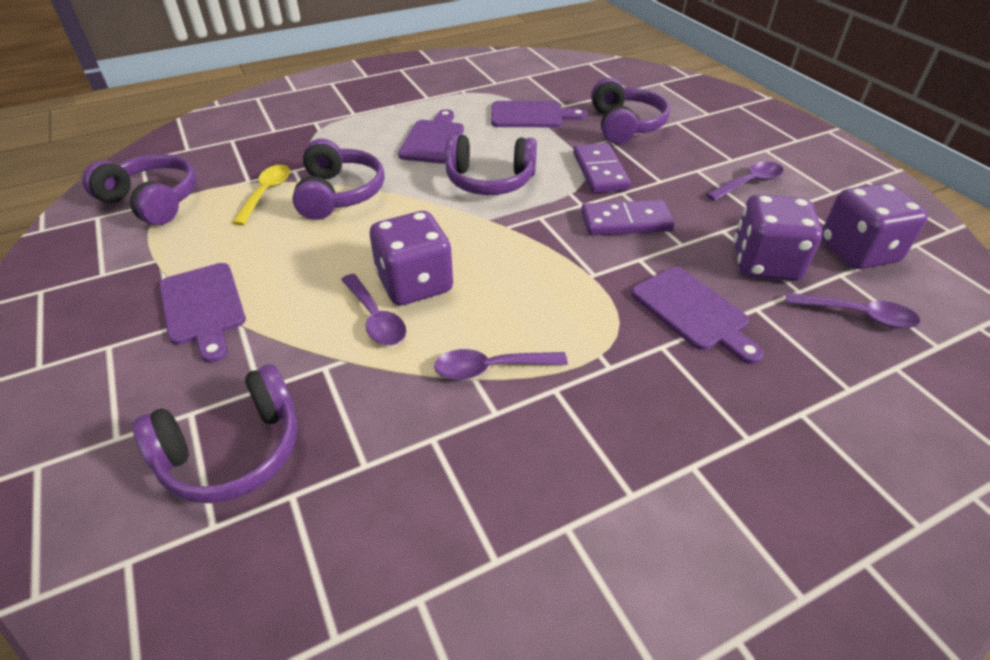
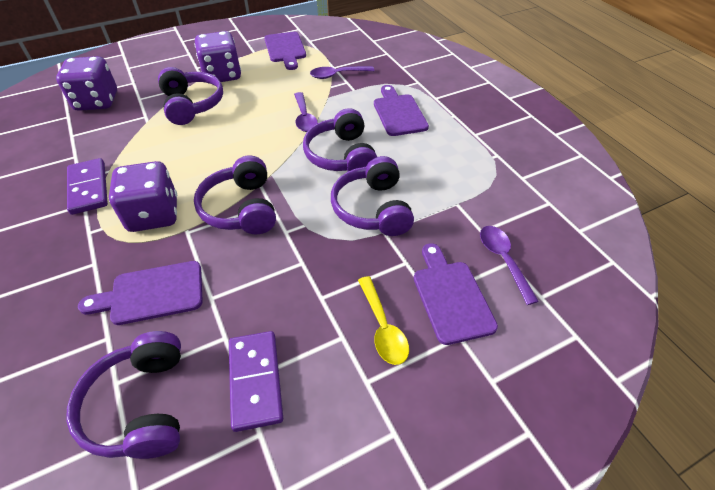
purple spoon: [341,274,406,345] [434,349,568,380] [706,162,784,201] [786,293,920,329] = 4 -> [294,92,318,132] [310,66,374,79] [480,226,539,305] = 3

